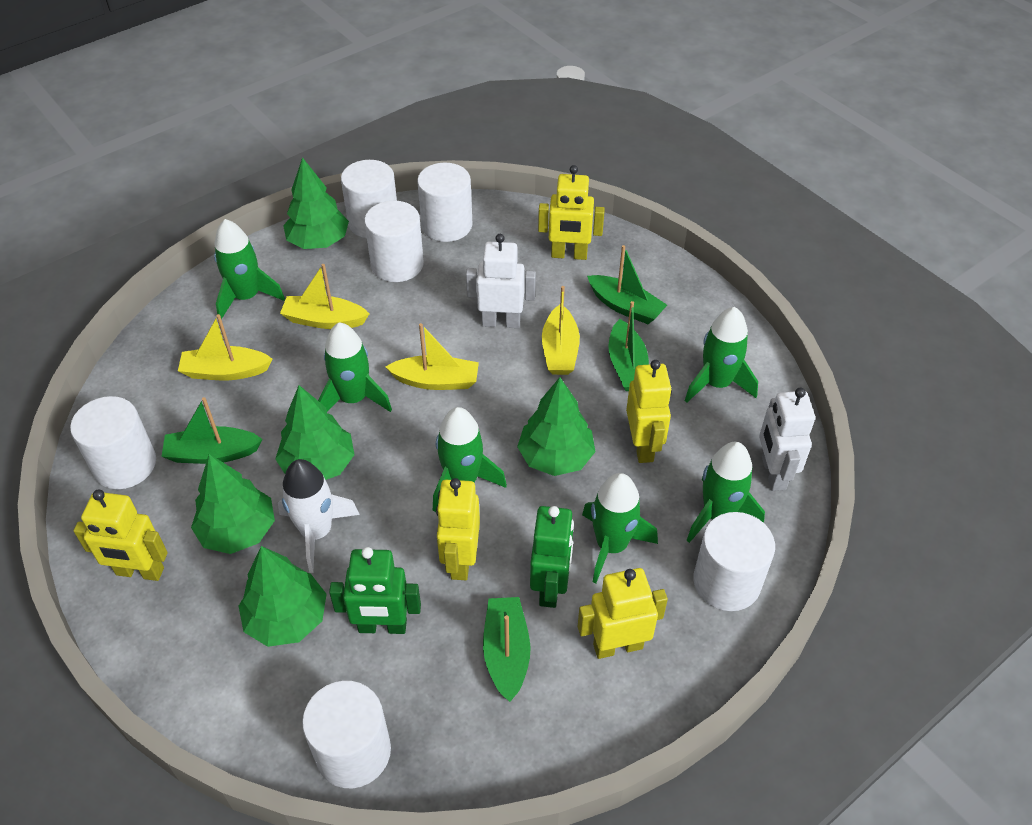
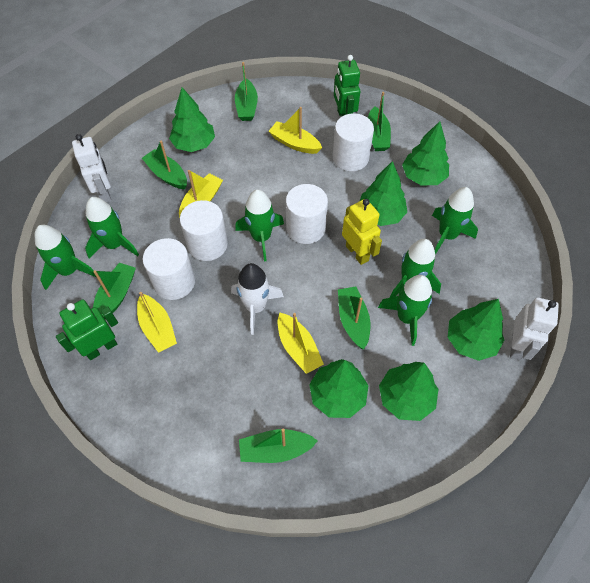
green boat: [161,397,263,464] [483,597,531,702] [587,245,667,324] [608,301,649,391] = 4 -> [93,263,136,319] [142,140,187,189] [235,62,258,121] [239,428,318,463] [338,287,370,349] [368,92,391,151] = 6
green tree: [191,454,275,554] [239,546,326,647] [275,385,355,480] [283,157,349,249] [517,377,595,476] = 5 -> [169,87,215,152] [309,359,369,418] [360,161,407,226] [379,362,438,421] [402,121,449,185] [447,299,504,361] = 6
white cylinder: [70,396,156,489] [302,681,391,788] [341,160,397,238] [364,201,424,282] [417,162,473,242] [693,512,775,611] = 6 -> [143,238,195,300] [180,200,228,261] [286,184,328,244] [333,113,374,171] = 4
yellow robot: [73,489,168,581] [436,478,480,580] [538,165,605,260] [578,568,668,659] [626,360,672,463] = 5 -> [342,199,382,265] = 1

